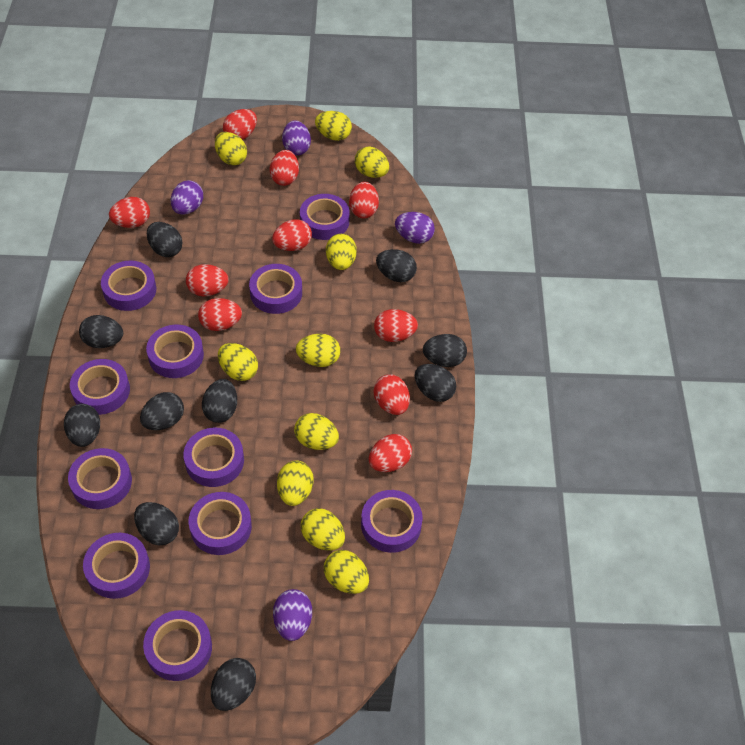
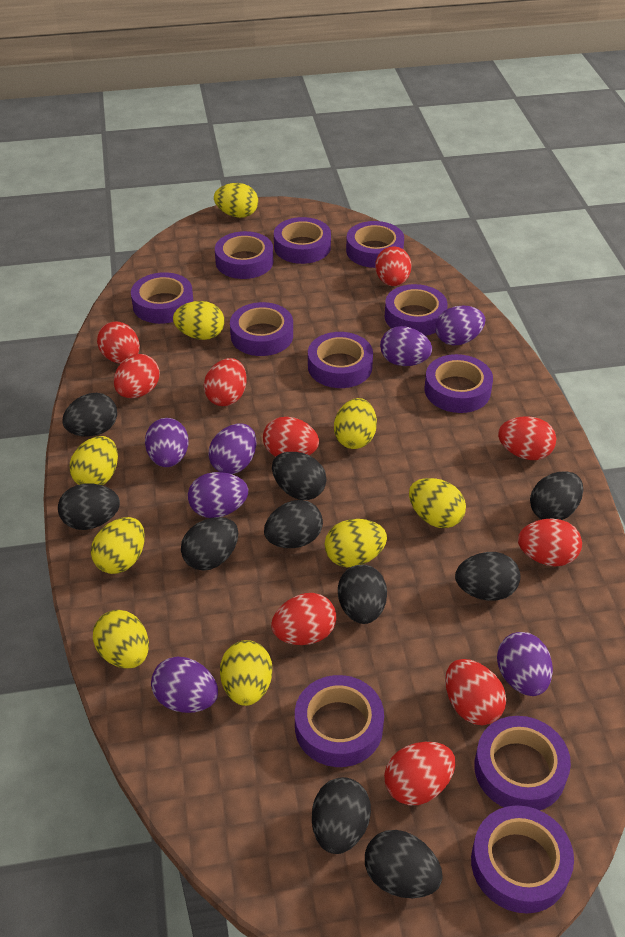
purple egg: [171,180,203,215] [273,589,312,641] [282,120,311,155] [395,212,435,244] = 4 -> [145,418,188,467] [151,657,218,713] [188,472,248,518] [208,424,256,474] [380,326,432,366] [435,305,485,345] [497,632,553,696] = 7
yellow egg: [215,132,247,165] [218,343,258,381] [277,461,314,506] [294,413,339,450] [296,334,340,367] [301,508,345,551] [315,111,352,141] [324,550,369,594] [326,234,357,270] [355,146,389,178] = 10 -> [70,436,118,485] [91,517,145,574] [93,610,149,669] [173,301,224,340] [214,183,258,218] [220,640,272,706] [325,519,387,567] [334,398,377,449] [409,478,466,528] = 9

